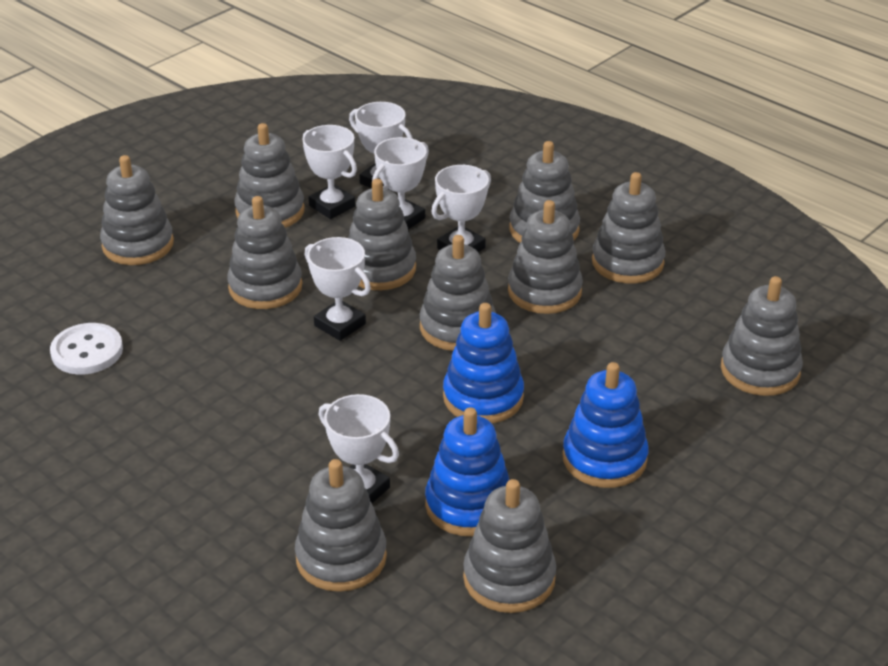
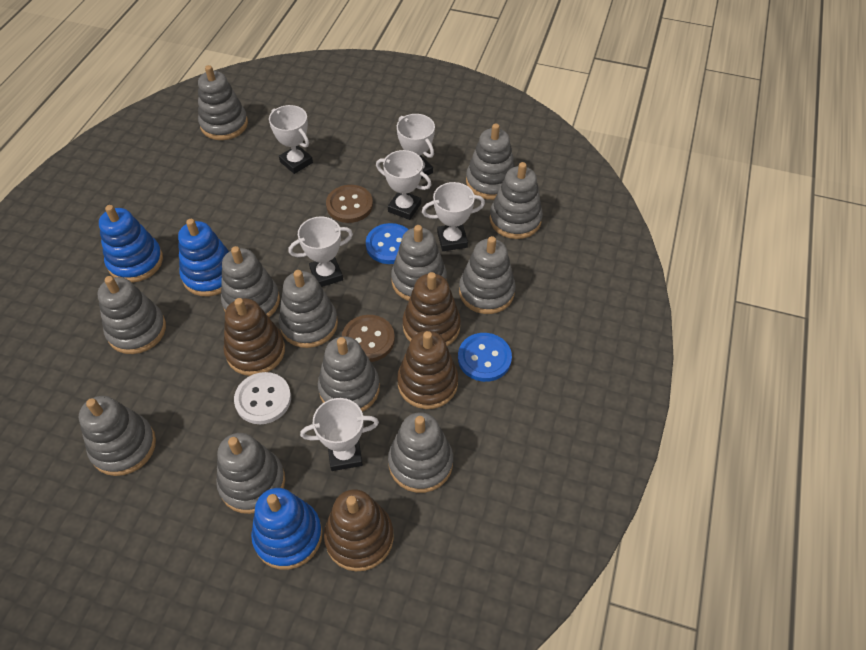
blue button: none = 0 -> [366,223,408,264] [458,333,512,382] = 2
brown button: none = 0 -> [326,185,373,223] [342,315,395,362] = 2
brown stacking toy: none = 0 -> [223,298,285,376] [324,489,394,571] [397,331,458,409] [403,272,461,346] = 4
grey stacking toy: [100,155,174,265] [227,196,302,309] [234,123,305,228] [295,459,387,592] [348,179,416,290] [420,235,496,351] [463,479,556,613] [508,200,583,314] [510,141,580,243] [592,172,665,283] [721,276,803,396] = 11 -> [79,396,156,476] [97,276,166,354] [198,65,248,140] [216,433,285,514] [221,246,280,317] [279,270,338,348] [318,336,380,412] [388,412,453,493] [391,225,447,301] [459,236,516,314] [466,123,515,200] [490,162,543,239] = 12

